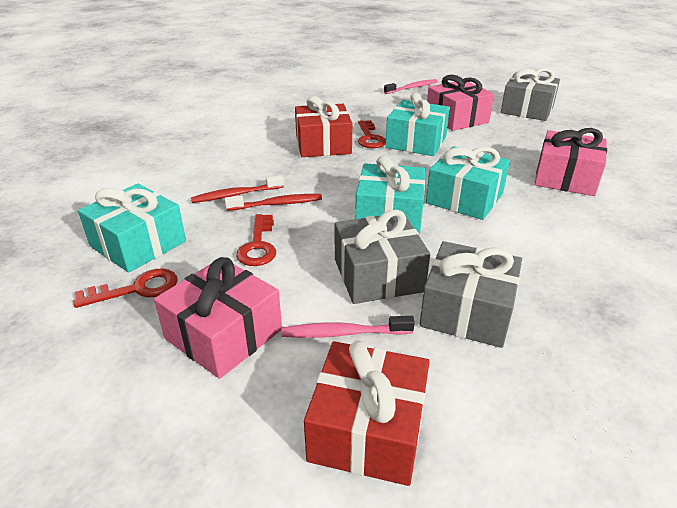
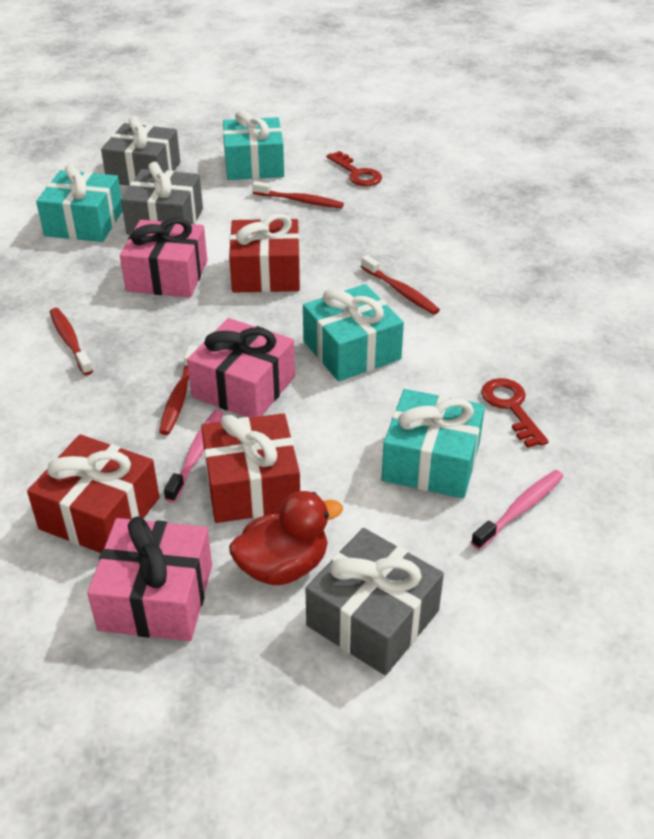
red duck: none = 0 -> [229,491,343,585] = 1
red gift: [295,96,352,157] [304,341,430,486] = 2 -> [27,434,159,553] [201,413,300,523] [229,214,300,293] = 3
red key: [73,268,178,308] [236,214,276,266] [358,120,386,148] = 3 -> [327,151,382,186] [481,378,549,448] = 2
red toothbrush: [191,175,284,203] [225,194,322,211] = 2 -> [50,308,93,375] [159,345,198,435] [252,181,344,208] [361,255,440,314] = 4

